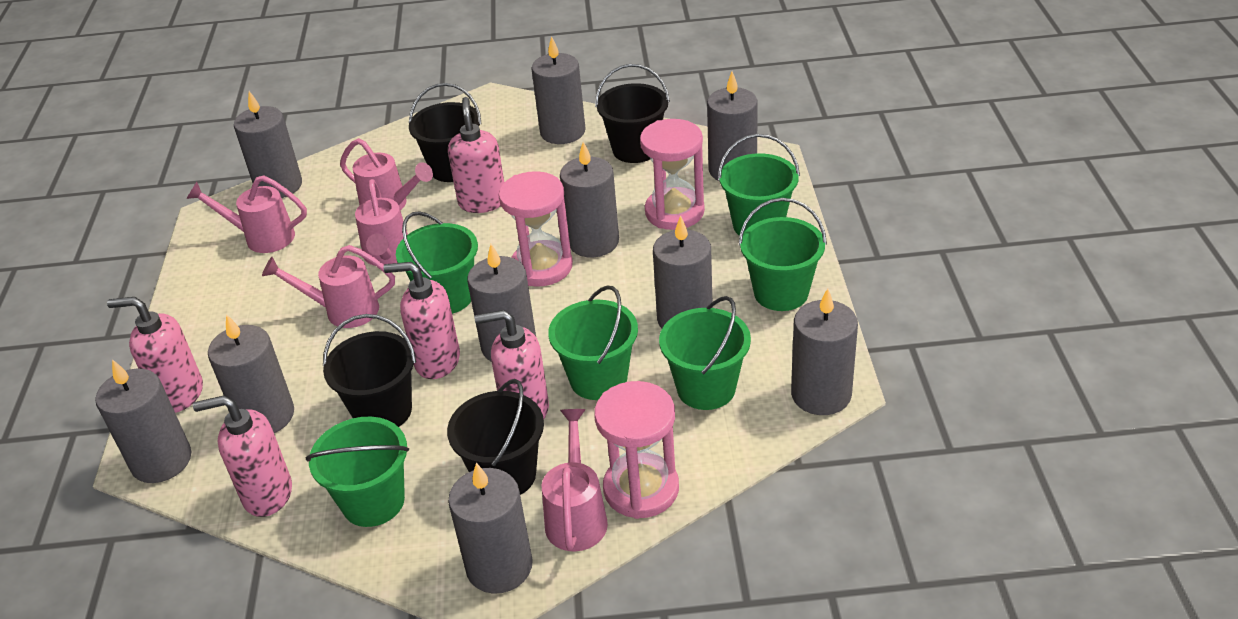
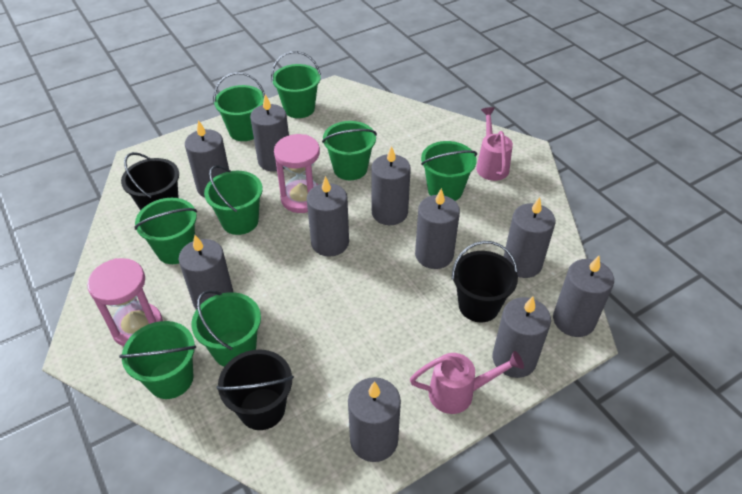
black bucket: [323,314,416,427] [409,83,481,182] [447,379,544,495] [595,64,670,163] = 4 -> [121,152,179,210] [216,350,294,430] [452,241,518,322] = 3
green bucket: [306,417,409,527] [396,211,478,314] [548,286,638,400] [659,296,751,410] [718,134,800,236] [739,198,827,311] = 6 -> [119,321,196,399] [135,198,197,264] [192,290,261,367] [204,165,263,235] [213,72,265,141] [271,51,321,118] [322,121,377,180] [421,141,477,201] = 8
pink hourglass: [498,171,573,287] [594,381,679,519] [640,119,705,230] = 3 -> [87,258,163,346] [274,134,320,213] = 2
pink soap dispenser: [107,297,203,413] [193,396,292,517] [383,262,460,379] [448,97,504,213] [474,310,549,419] = 5 -> none = 0
pink watering can: [186,175,307,253] [262,245,395,328] [340,138,433,211] [355,179,408,266] [542,409,608,551] = 5 -> [410,351,524,414] [476,107,513,181] = 2

